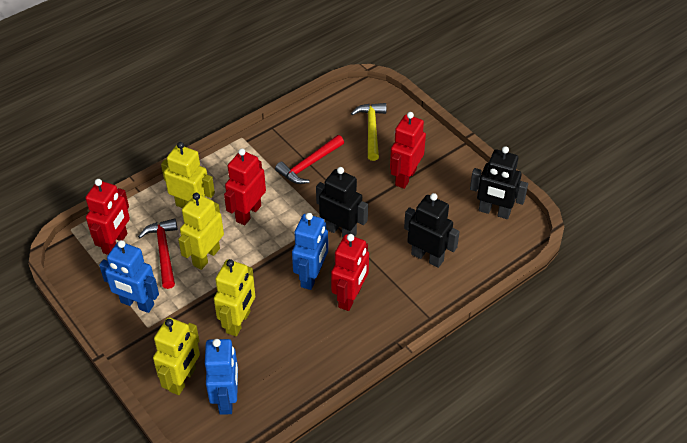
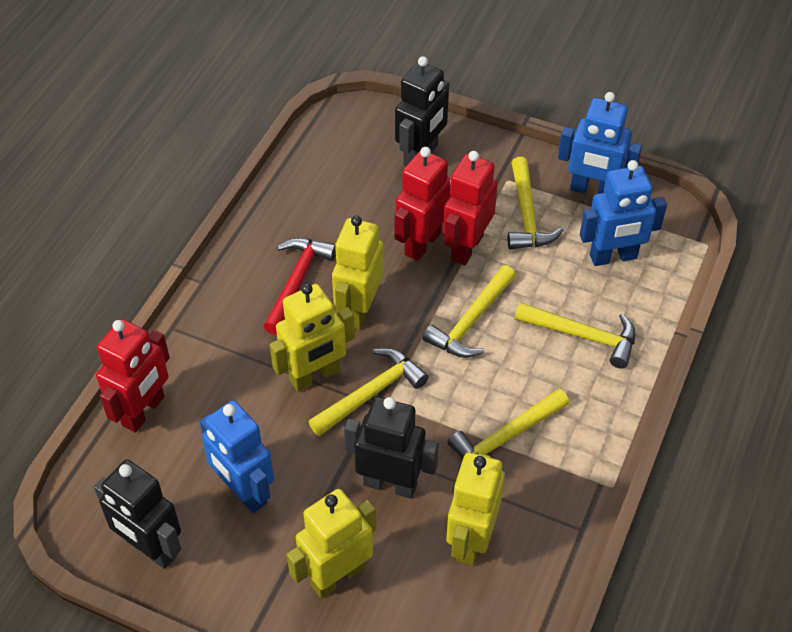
red hammer: [138,218,178,289] [275,135,344,184] = 2 -> [263,238,336,335] = 1
red robot: [86,179,130,255] [224,148,266,225] [331,234,369,311] [390,112,426,189] = 4 -> [96,319,170,432] [394,147,451,261] [443,151,498,265] = 3
yellow hammer: [351,103,386,161] = 1 -> [309,348,429,436] [423,265,516,358] [448,389,569,474] [508,157,563,250] [515,302,636,369] = 5

